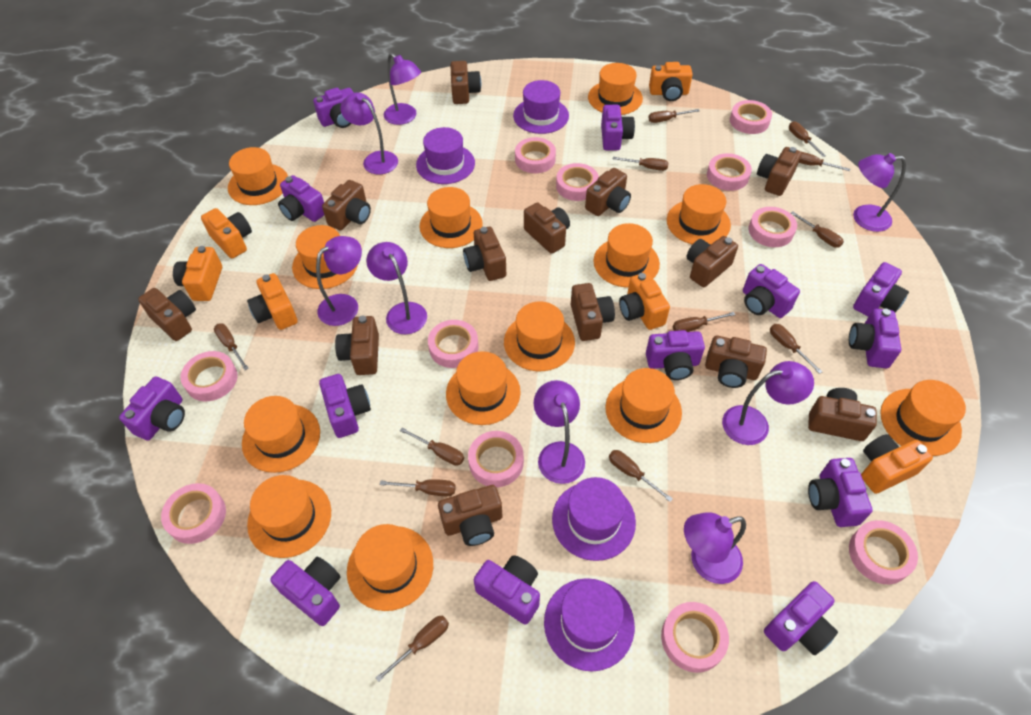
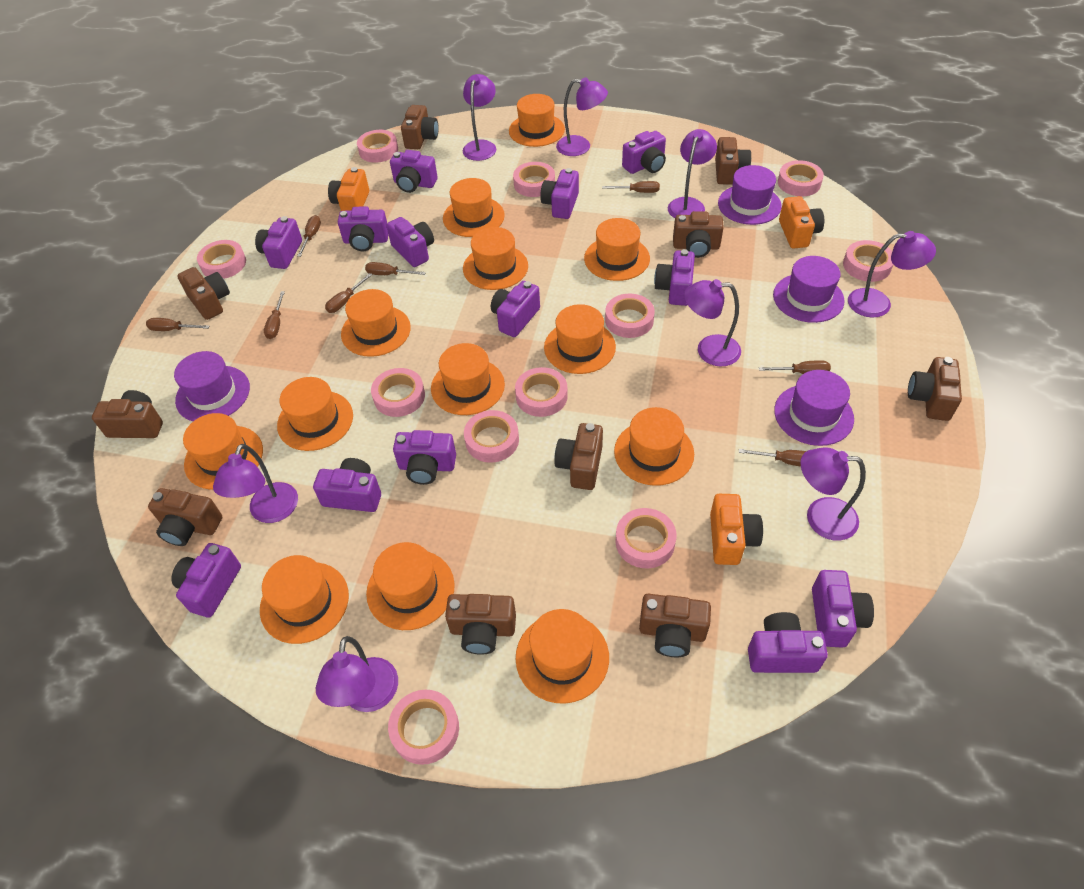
brown camera: [138,288,196,341] [322,180,371,231] [335,316,379,375] [438,485,502,546] [450,61,481,104] [463,227,506,281] [524,202,570,254] [571,283,615,341] [585,168,631,216] [687,236,738,287] [705,335,767,388] [757,147,802,196] [808,388,877,441] = 13 -> [92,390,163,438] [148,488,222,546] [177,267,230,320] [401,105,439,149] [445,594,516,655] [554,423,603,490] [639,593,711,657] [673,211,724,258] [715,137,751,185] [908,357,962,421] = 10
brown screwdriver: [214,323,249,370] [376,616,449,682] [380,479,456,496] [400,427,464,466] [609,450,673,502] [613,157,669,171] [649,109,699,123] [673,312,736,332] [770,324,822,374] [789,122,826,157] [791,212,844,248] [799,152,850,171] = 12 -> [146,318,209,331] [264,291,285,339] [297,215,321,257] [325,273,373,313] [365,262,426,275] [602,181,660,193] [739,449,806,467] [759,360,831,374] = 8
orange camera: [173,246,222,301] [201,208,252,258] [247,273,298,330] [619,272,670,330] [649,62,693,101] [861,434,933,494] = 6 -> [328,167,369,211] [710,494,763,565] [779,196,824,249] = 3

